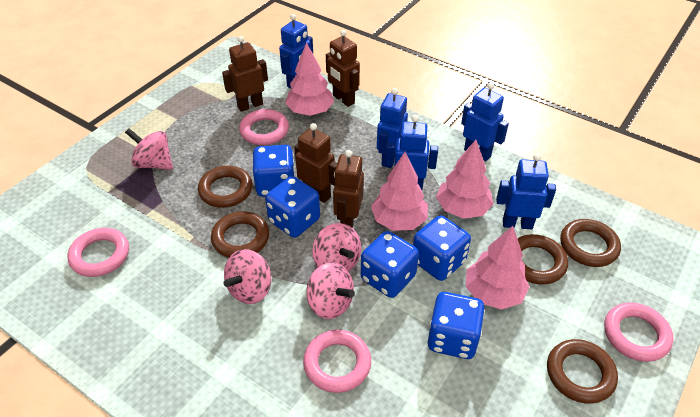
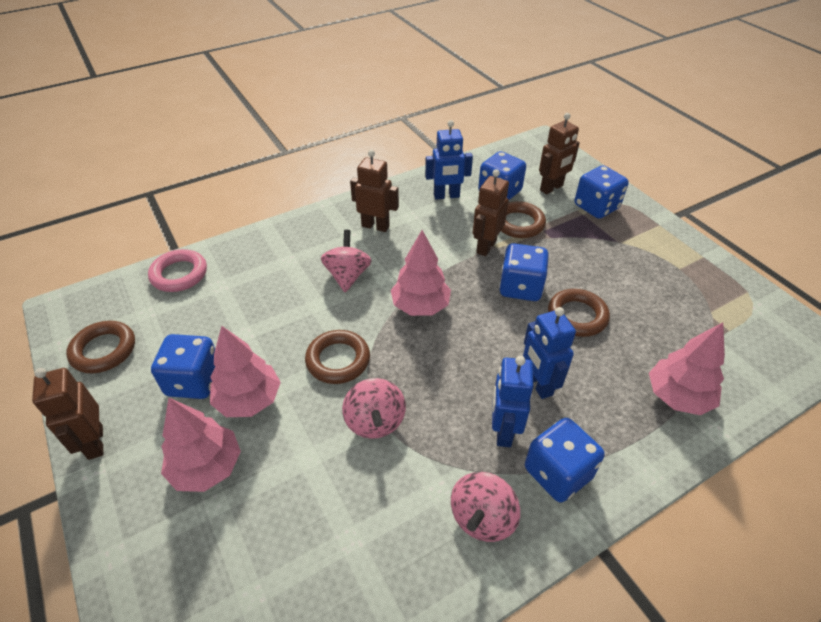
blue robot: [279,14,313,89] [377,88,408,168] [386,115,438,190] [461,83,509,161] [496,153,556,229] = 5 -> [425,120,473,200] [492,356,533,447] [523,307,576,399] = 3
brown ring: [198,166,252,208] [211,211,269,258] [517,234,568,285] [547,339,618,404] [560,219,621,267] = 5 -> [66,321,135,373] [305,330,370,384] [501,201,546,238] [548,289,610,337] = 4
pink ring: [67,228,129,277] [239,109,289,145] [303,330,371,393] [604,302,673,362] = 4 -> [148,249,207,292] = 1
pink spinning top: [125,128,173,170] [224,249,271,304] [306,262,355,319] [312,223,361,272] = 4 -> [321,230,372,292] [342,378,406,439] [451,472,520,542] = 3

